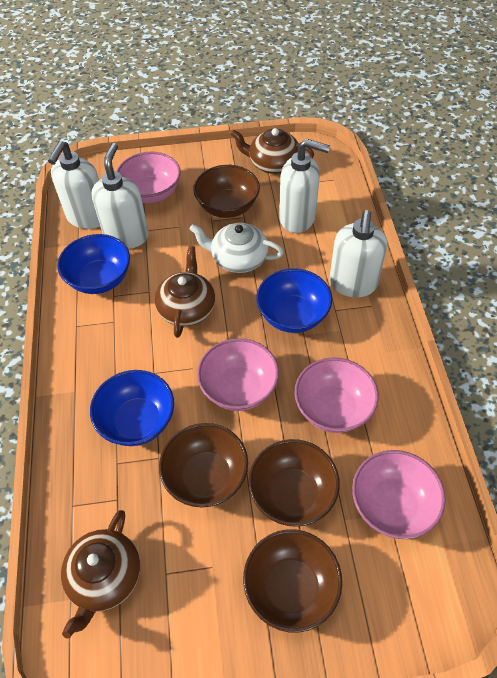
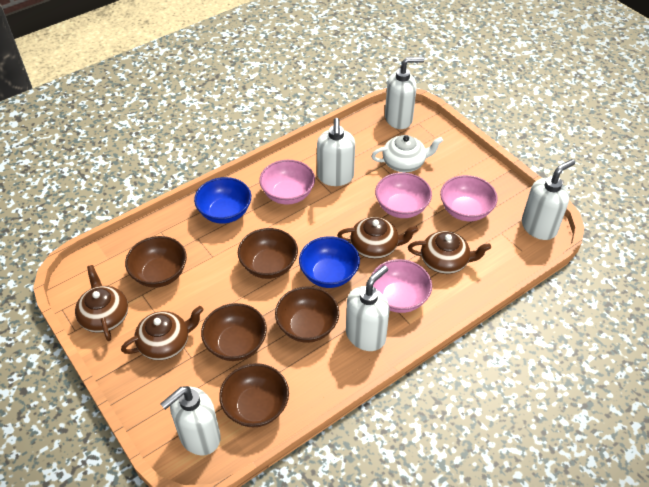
blue bowl: [57,234,130,294] [90,370,174,446] [256,268,332,333] = 3 -> [194,177,251,224] [299,236,360,288] = 2
brown bowl: [159,423,248,507] [193,165,260,218] [243,529,342,633] [249,439,340,527] = 4 -> [125,236,187,288] [201,303,267,361] [219,363,289,427] [238,228,298,279] [275,286,339,343] = 5
brown teapot: [61,510,140,639] [155,246,215,338] [231,128,314,174] = 3 -> [75,265,128,341] [121,306,204,360] [337,217,418,259] [408,231,491,274] = 4
white soap dispenser: [48,141,100,229] [91,143,149,249] [279,139,330,233] [329,210,387,297] = 4 -> [161,386,221,456] [317,118,355,186] [346,265,389,351] [385,57,424,129] [522,159,575,240] = 5

